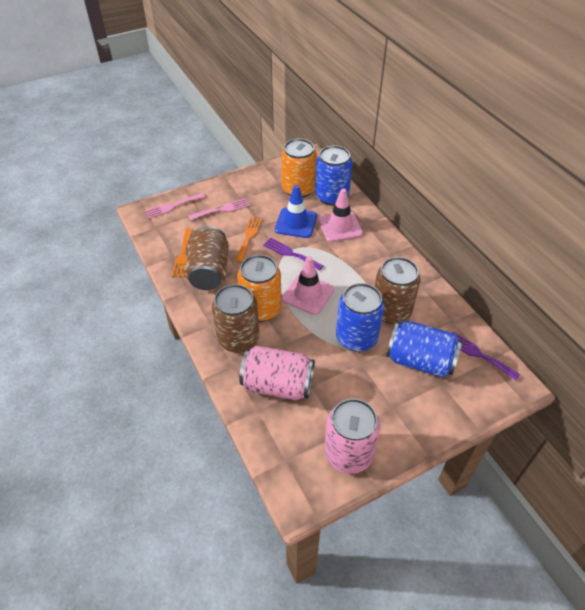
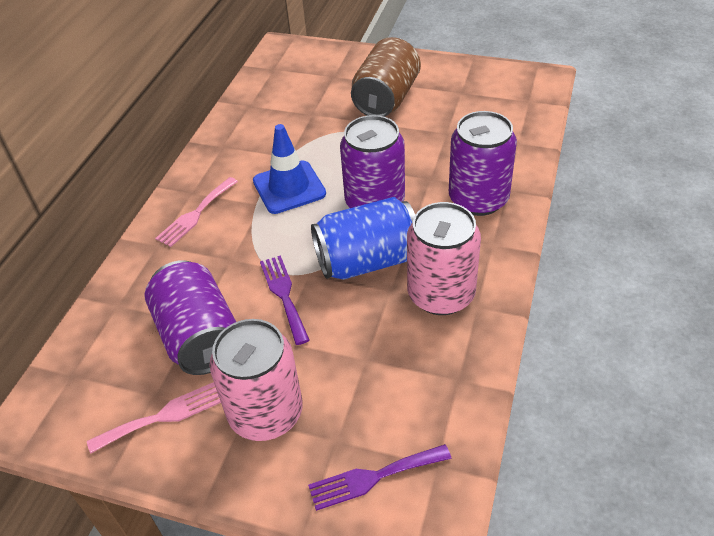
blue can: [315,145,353,206] [336,283,384,352] [386,321,462,378] = 3 -> [311,197,415,280] = 1
brown can: [185,226,229,290] [212,284,259,353] [374,257,420,324] = 3 -> [351,37,421,117] = 1
orange can: [237,255,282,322] [281,139,317,198] = 2 -> none = 0
orange fork: [172,228,193,277] [235,217,262,262] = 2 -> none = 0
pink traffic cone: [282,256,334,315] [318,189,363,242] = 2 -> none = 0
purple can: none = 0 -> [144,260,236,375] [340,115,405,208] [449,111,517,216] = 3

